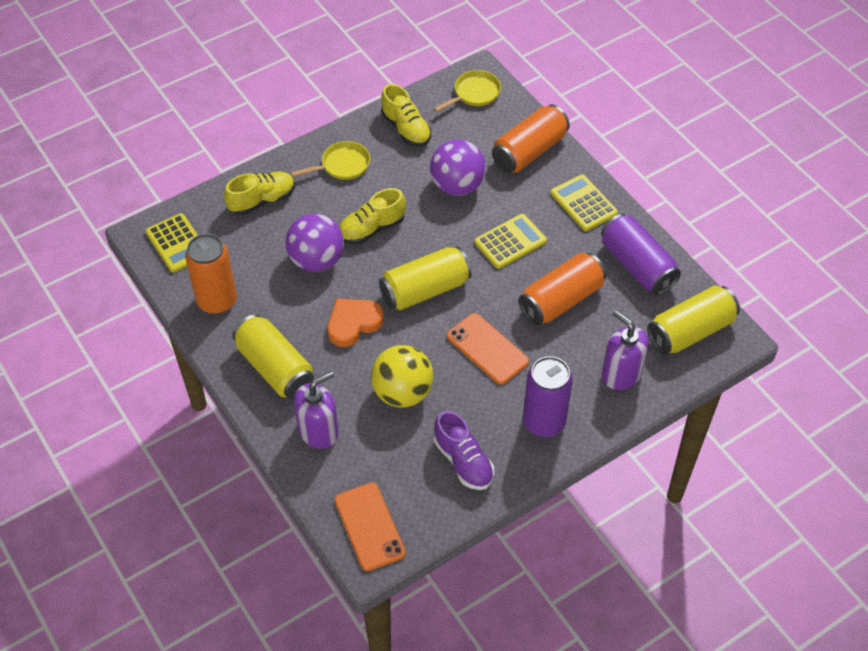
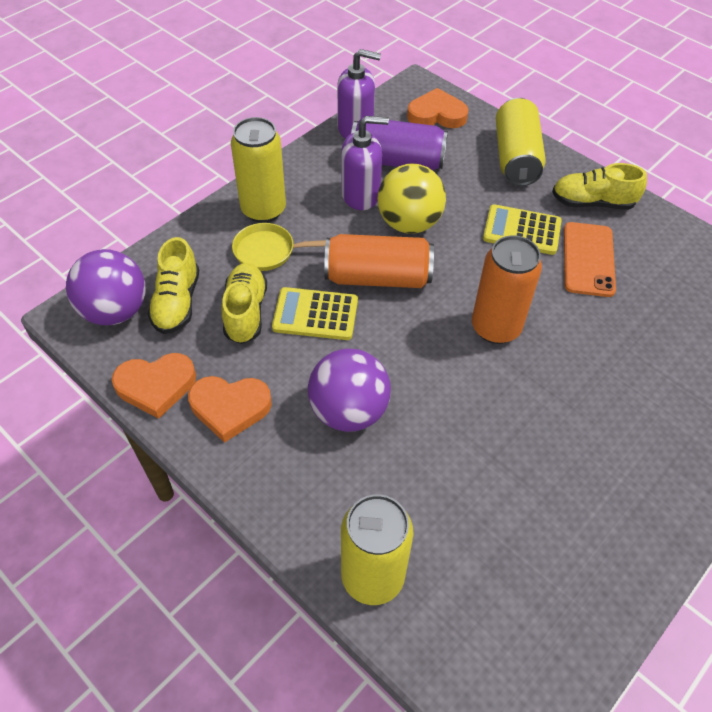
orange can: [185,234,237,314] [492,104,570,173] [518,253,607,325] = 3 -> [324,234,434,288] [472,235,542,344] = 2
orange heart: [328,298,384,347] = 1 -> [112,353,196,419] [188,376,272,443] [407,88,469,128] = 3
orange phone: [335,483,406,571] [447,313,529,385] = 2 -> [564,222,616,297] = 1
purple can: [523,356,573,437] [601,214,681,295] = 2 -> [351,117,448,170] = 1
purple shoe: [434,411,494,490] = 1 -> none = 0
yellow calculator: [146,213,198,273] [475,214,547,269] [551,174,618,231] = 3 -> [272,287,358,340] [483,204,562,255] = 2
yellow pan: [291,141,370,180] [434,70,501,112] = 2 -> [232,223,326,271] = 1

